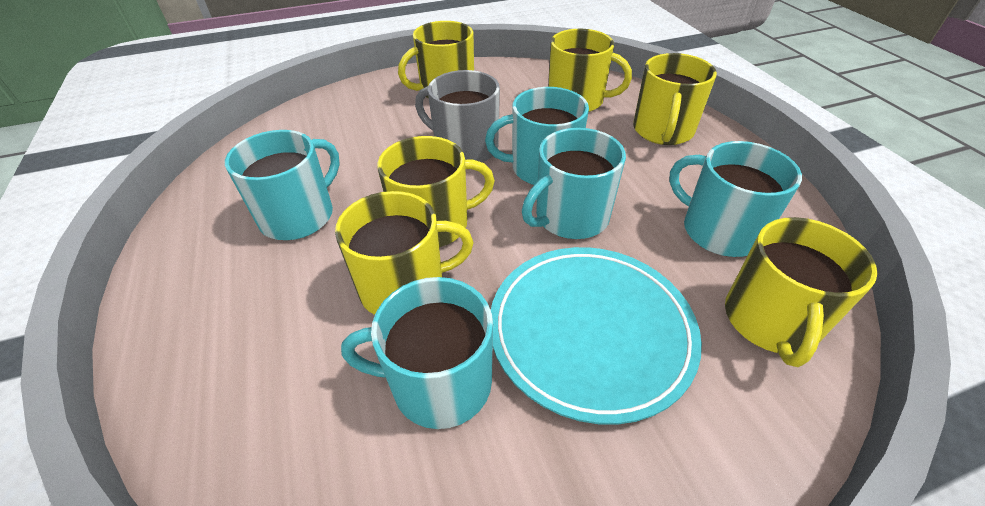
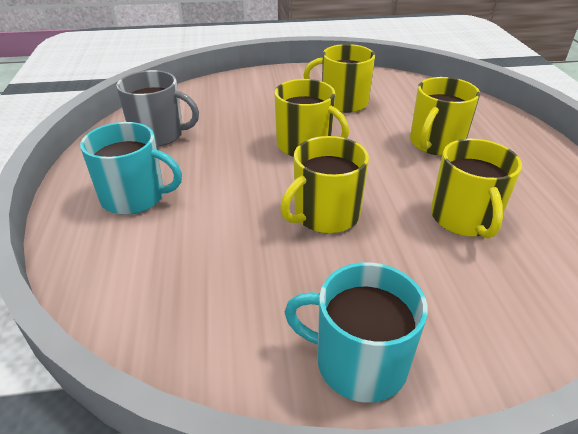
turquoise mug: [225,130,340,240] [341,277,493,429] [485,87,589,185] [522,128,626,239] [669,141,802,257] = 5 -> [80,122,182,215] [285,262,428,403] = 2
turquoise plate: [491,247,702,425] = 1 -> none = 0
yellow mug: [335,191,474,315] [377,136,495,247] [398,21,474,99] [548,29,632,112] [633,53,717,145] [725,217,878,367] = 6 -> [275,79,349,157] [280,136,369,233] [303,44,375,113] [410,77,480,156] [431,139,522,238] = 5

